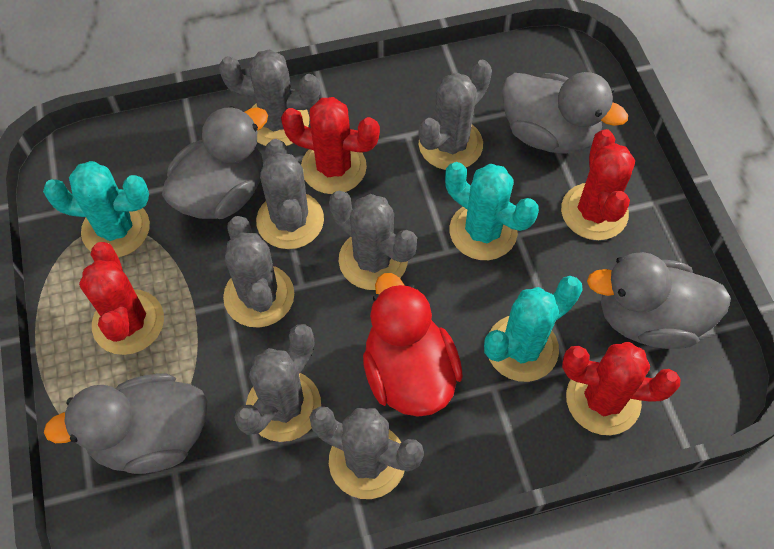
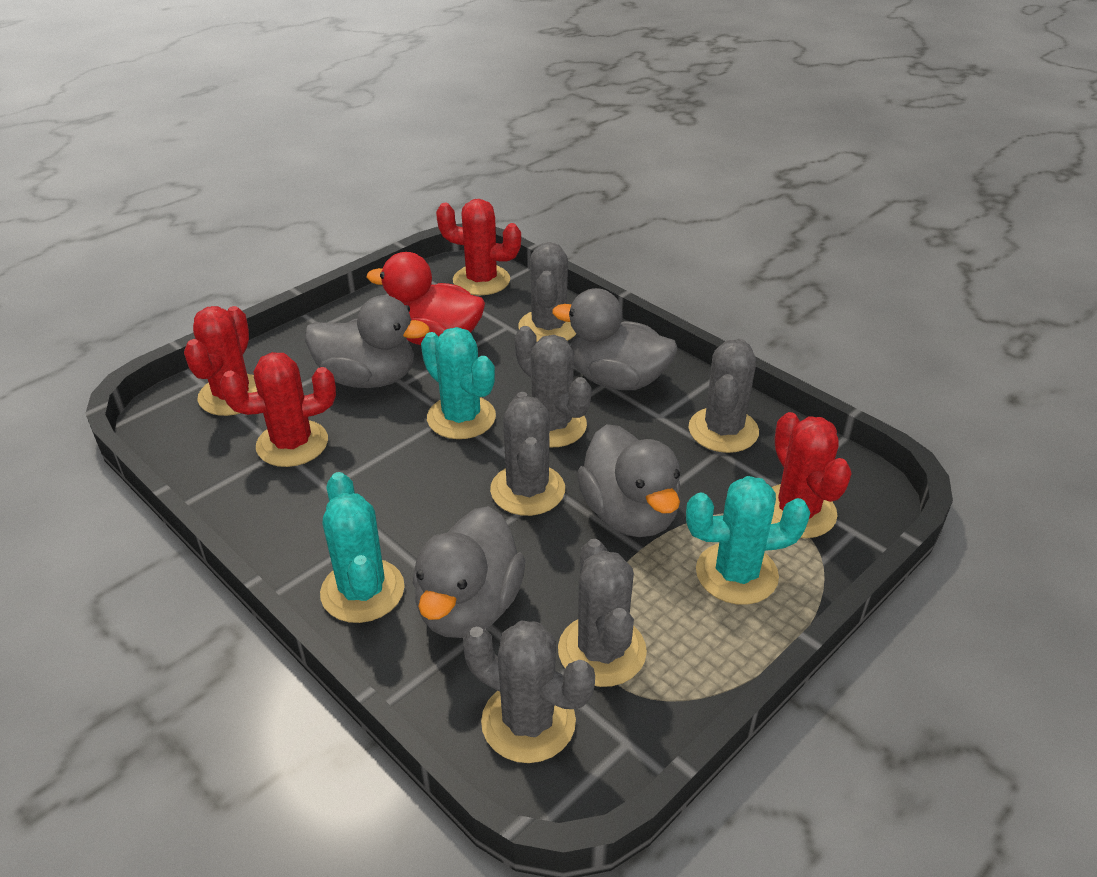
grey cactus: [219,49,320,146] [223,216,294,327] [234,324,321,442] [256,139,324,249] [310,406,424,499] [329,191,417,290] [418,60,492,170] = 7 -> [463,621,595,763] [490,392,565,516] [515,326,592,447] [518,242,576,342] [558,539,647,687] [689,339,759,453] = 6

